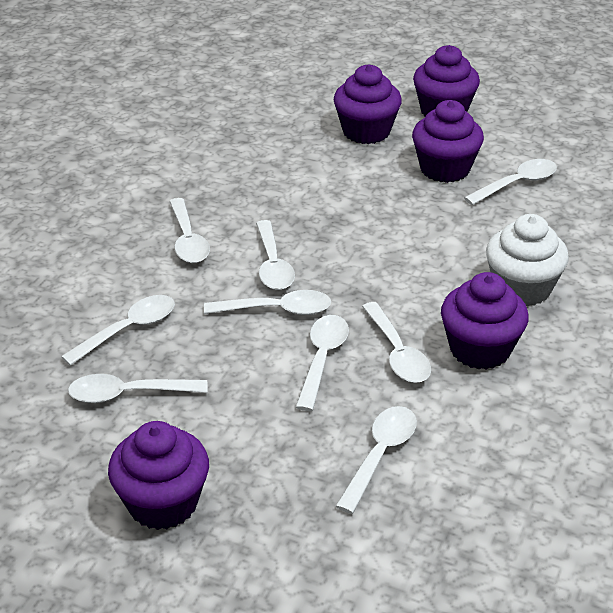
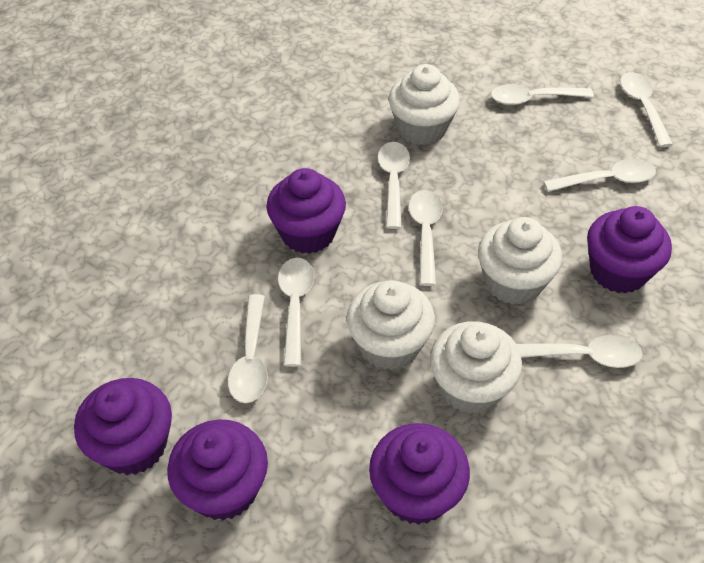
white cupcake: [486,214,569,307] = 1 -> [347,280,435,370] [389,64,460,145] [430,321,522,414] [478,217,562,305] = 4
white spoon: [61,295,175,366] [68,374,208,403] [169,198,210,263] [204,290,331,315] [256,220,295,290] [296,315,349,411] [336,406,417,514] [362,302,431,383] [464,159,557,205] = 9 -> [228,294,268,403] [278,258,314,367] [378,142,410,229] [408,190,443,286] [491,84,594,105] [517,335,642,368] [543,159,656,192] [620,72,673,147] = 8

